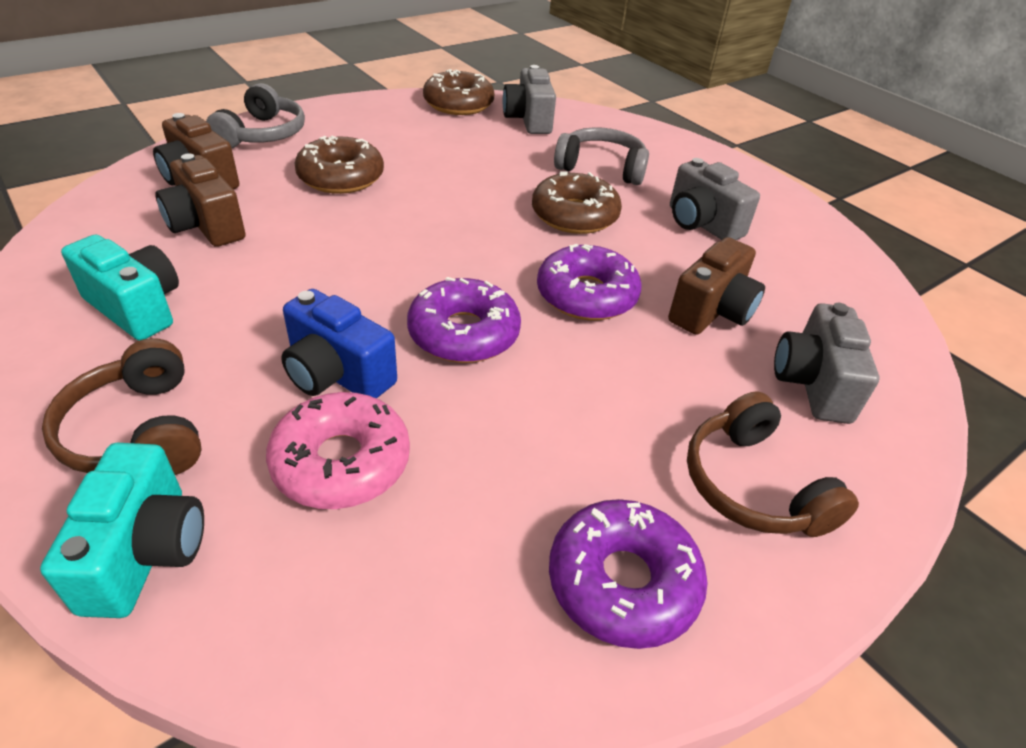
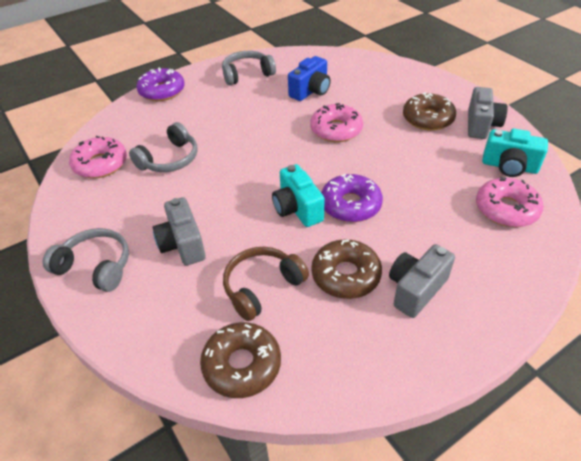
brown camera: [153,113,239,189] [155,154,245,247] [668,237,765,335] = 3 -> none = 0
brown headphones: [42,338,202,475] [687,391,859,537] = 2 -> [223,247,309,321] = 1
grey headphones: [206,83,305,148] [554,127,649,185] = 2 -> [43,228,129,292] [129,122,198,172] [222,51,276,85] = 3
pink donut: [266,392,410,509] = 1 -> [69,136,127,178] [310,103,363,142] [476,177,543,227] = 3
purple donut: [407,277,521,363] [537,244,641,320] [549,499,708,649] = 3 -> [136,67,185,101] [321,174,383,222] = 2

